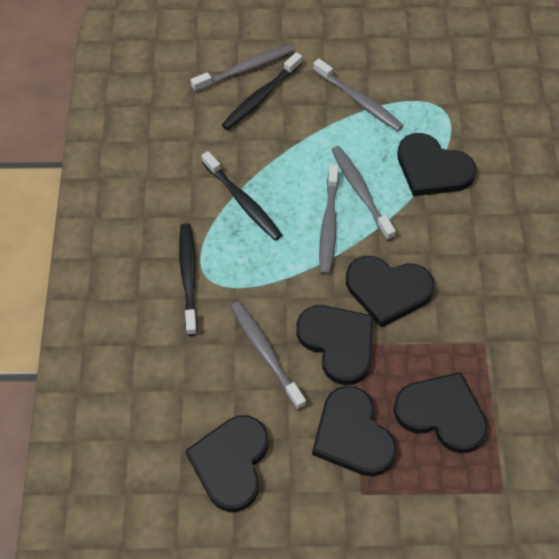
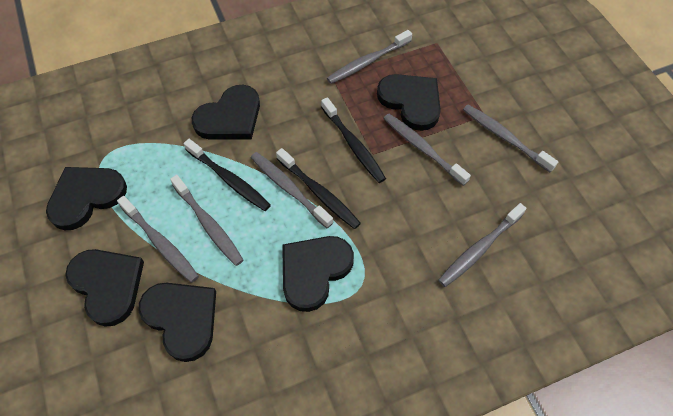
grey toothbrush: [191,44,293,92] [231,301,306,410] [313,59,404,131] [319,164,339,275] [332,146,396,241] = 5 -> [117,196,199,283] [170,175,244,266] [251,152,333,228] [327,30,412,84] [383,114,471,186] [438,203,527,287] [463,105,558,172] = 7

